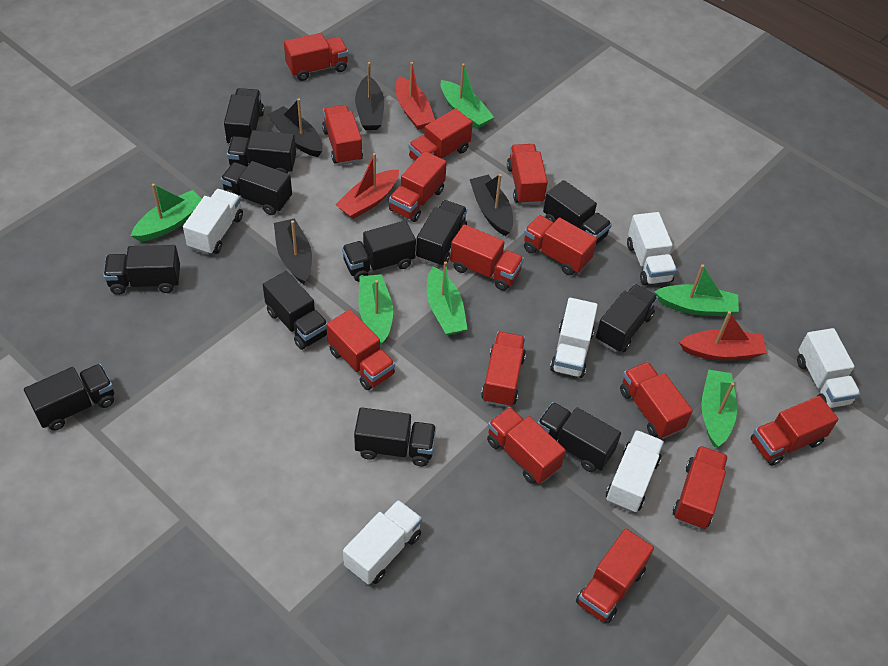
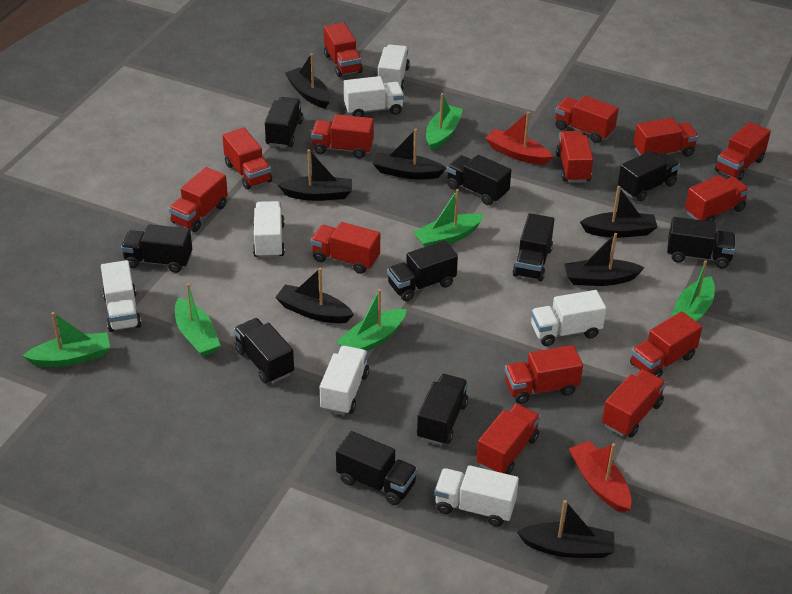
black boat: [267,98,323,157] [274,218,312,284] [355,62,384,130] [470,174,513,236] = 4 -> [275,268,354,323] [277,149,352,201] [285,53,330,109] [373,129,446,179] [517,500,614,558] [564,233,645,286] [580,186,657,238] = 7
black truck: [24,364,114,431] [103,245,180,295] [221,161,292,215] [224,88,264,144] [227,130,296,174] [263,271,328,350] [342,220,416,282] [354,407,436,466] [416,200,467,266] [537,402,621,472] [543,180,612,244] [596,284,658,352] = 12 -> [121,224,192,273] [234,318,294,383] [265,97,303,148] [336,431,418,505] [387,240,458,301] [417,374,468,445] [447,155,511,205] [512,213,554,281] [618,151,680,201] [667,217,736,269] = 10
red boat: [335,153,399,219] [396,62,435,130] [679,311,767,360] = 3 -> [485,111,553,165] [569,441,632,513] = 2
white truck: [183,189,243,255] [343,500,422,585] [550,298,598,378] [606,430,664,512] [627,212,677,285] [797,328,860,408] = 6 -> [101,260,141,332] [253,201,285,259] [320,346,369,415] [344,76,404,117] [378,45,410,91] [434,465,519,527] [531,290,606,346] = 7

